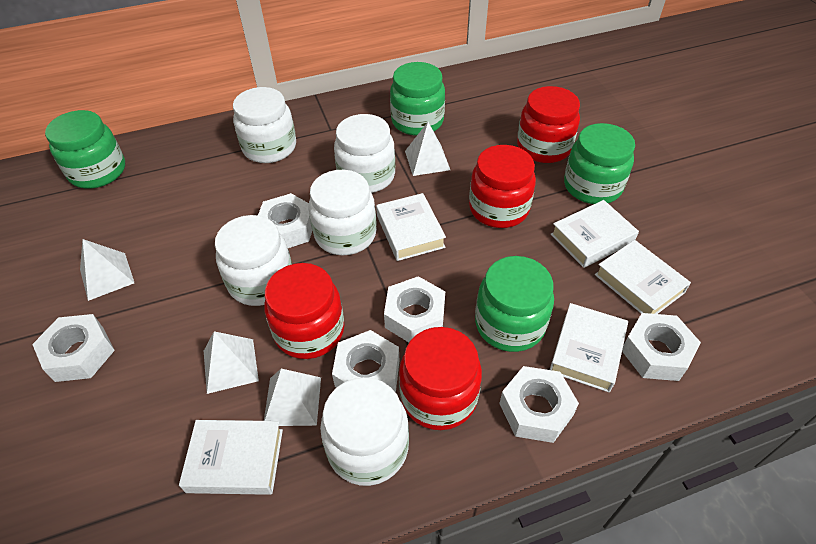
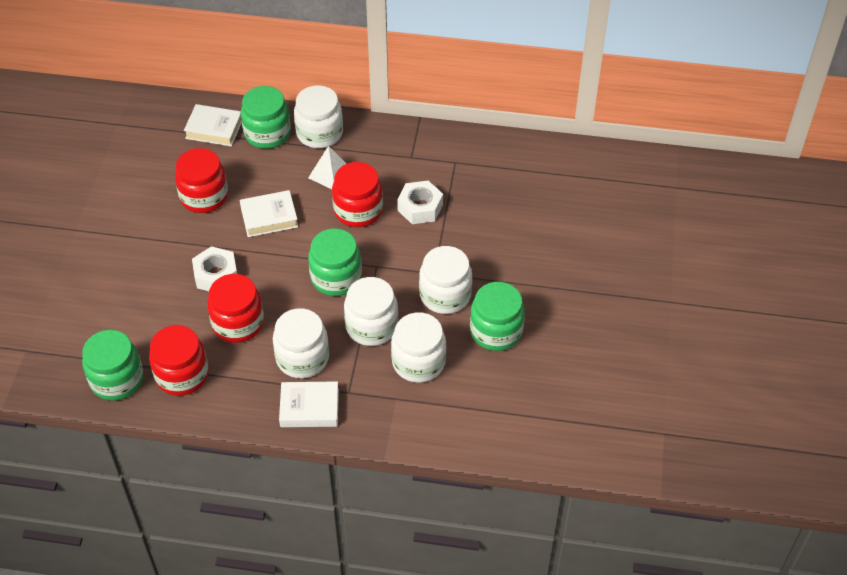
white book: [179,420,283,495] [376,193,446,261] [550,303,628,392] [551,200,639,268] [595,240,691,314] = 5 -> [184,104,242,146] [240,190,298,237] [279,381,339,427] = 3
white nut: [32,314,115,382] [258,193,312,248] [332,330,400,392] [384,276,445,342] [499,366,579,443] [622,313,701,381] = 6 -> [192,246,237,291] [397,181,443,224] = 2
white pyramid: [80,239,134,301] [204,331,259,394] [264,369,321,426] [405,122,450,176] = 4 -> [308,146,347,189] = 1

